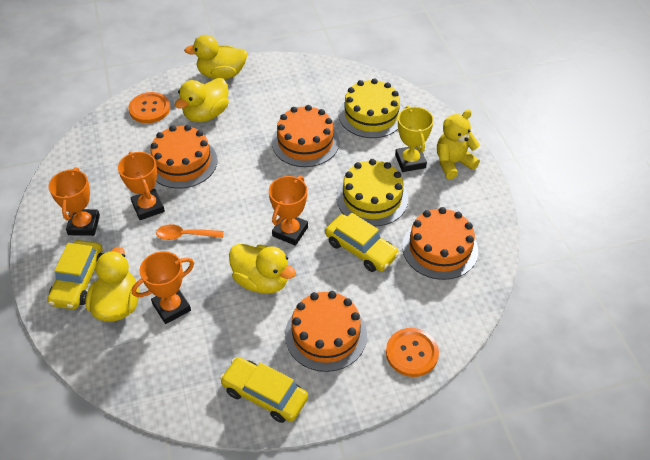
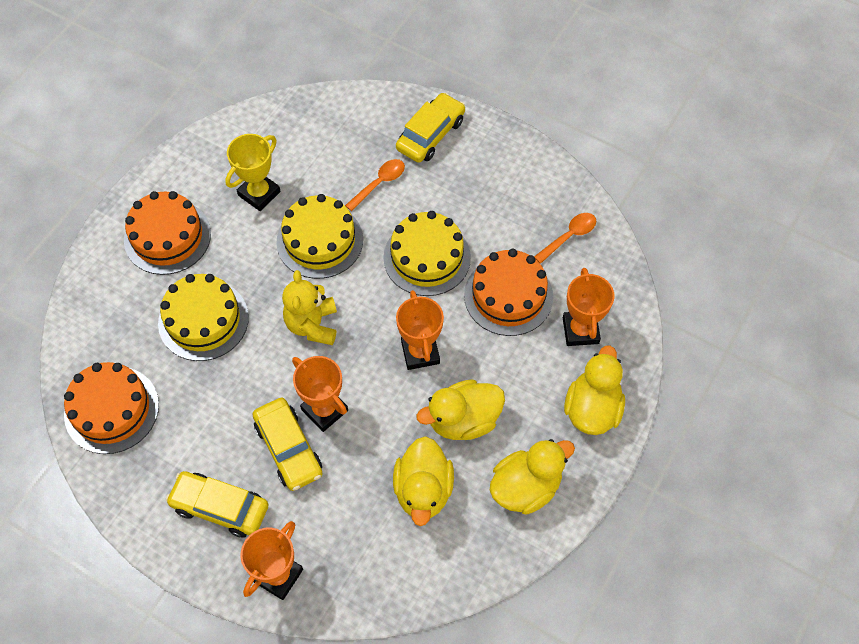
orange button: [128,92,170,123] [386,328,439,377] = 2 -> none = 0
orange cake: [150,125,217,189] [272,105,339,167] [285,291,367,372] [402,207,478,280] = 4 -> [64,362,159,454] [124,191,211,275] [464,249,553,336] = 3
orange spoon: [156,224,224,240] = 1 -> [345,159,405,211] [534,213,596,264] = 2
yellow cake: [336,159,408,226] [339,78,403,138] = 2 -> [158,274,249,361] [276,194,363,279] [383,211,471,296] = 3

